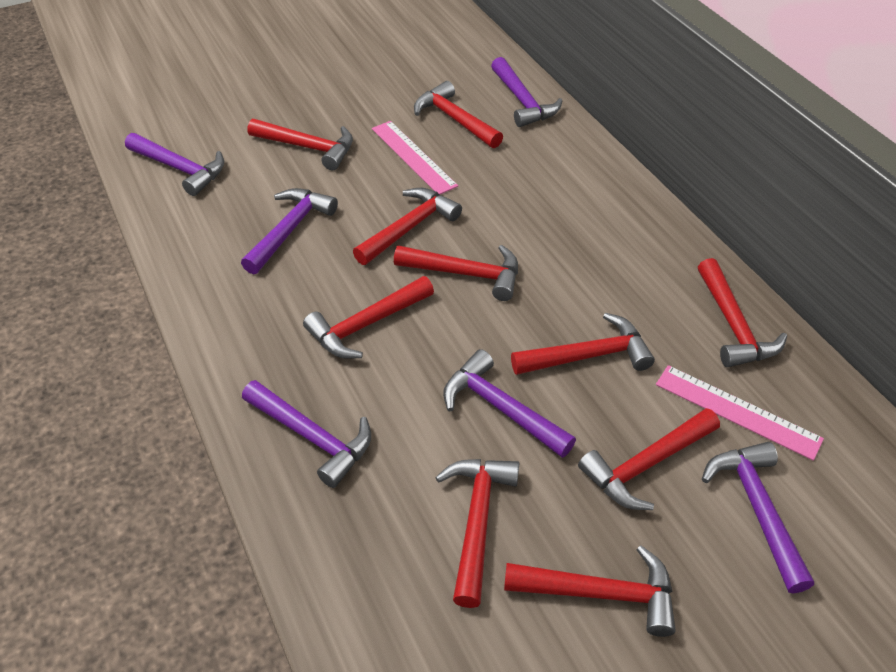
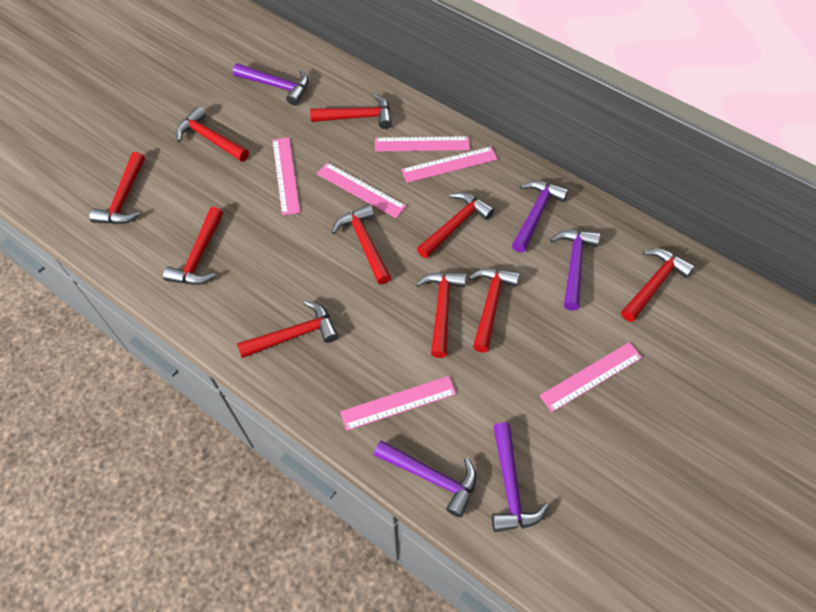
pink ruler: [372,121,458,195] [656,365,824,461] = 2 -> [272,137,300,215] [317,162,406,218] [340,376,456,431] [375,136,470,152] [401,147,497,183] [539,342,642,412] = 6
purple hammer: [125,133,224,196] [241,188,338,274] [242,380,371,488] [443,349,576,458] [491,57,562,127] [702,442,814,594] = 6 -> [233,63,309,105] [374,440,476,518] [492,422,549,532] [512,180,568,253] [550,230,600,311] = 5

